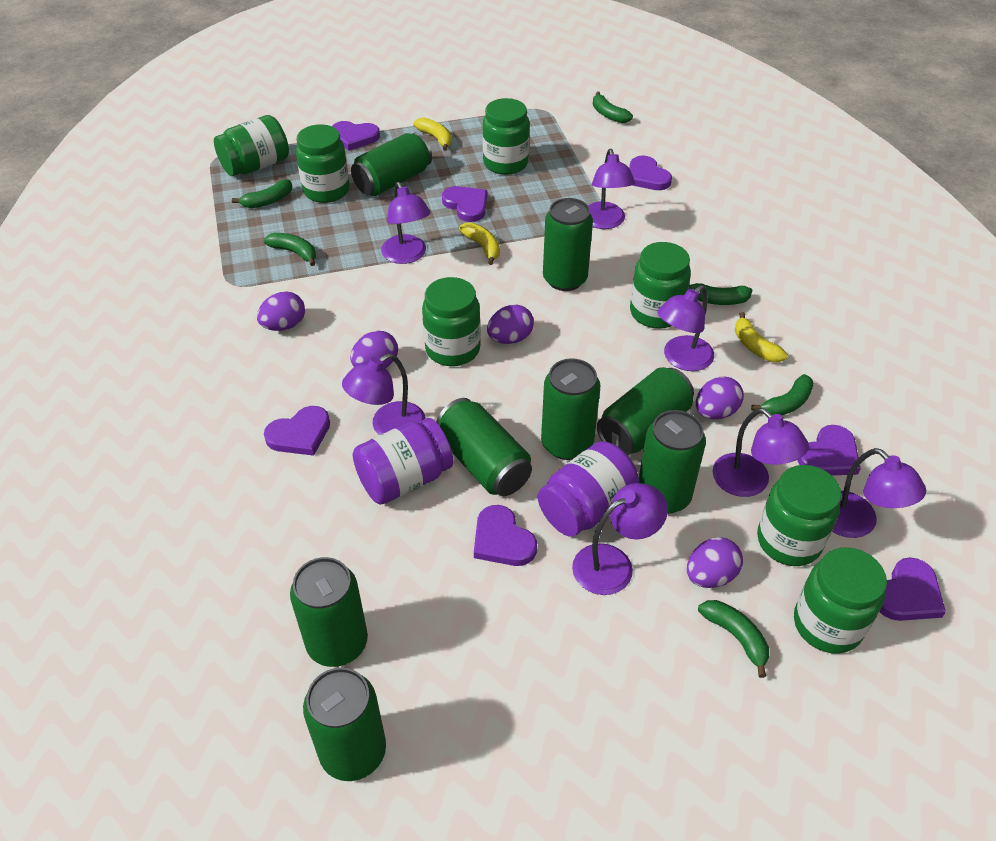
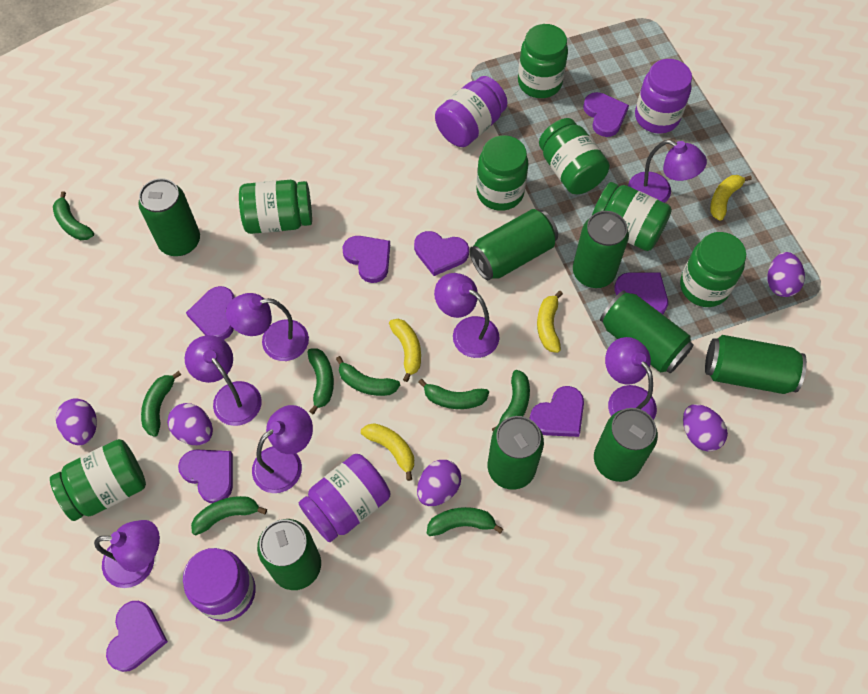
green banana: [232,179,292,208] [264,233,316,266] [593,92,633,123] [689,283,752,305] [698,600,769,678] [751,374,814,415] = 6 -> [53,191,94,240] [141,371,181,437] [191,496,267,535] [308,348,334,414] [336,356,400,396] [418,379,489,409] [427,507,503,536] [492,370,530,431] = 8
purple heart: [264,406,330,456] [332,121,380,151] [442,186,487,222] [474,505,537,566] [629,156,672,190] [798,425,861,475] [879,557,946,621] = 7 -> [106,601,168,672] [178,449,233,503] [186,286,235,340] [343,236,390,283] [414,231,469,276] [529,386,584,437] [583,92,629,137] [614,272,668,314] = 8
purple jar: [353,418,453,505] [538,441,639,537] = 2 -> [183,548,256,622] [299,454,390,542] [435,76,508,147] [635,59,692,134] = 4
yellow banana: [413,117,452,151] [459,222,500,265] [735,312,788,362] = 3 -> [361,423,414,481] [389,319,421,382] [537,291,563,353] [710,175,752,221] = 4

